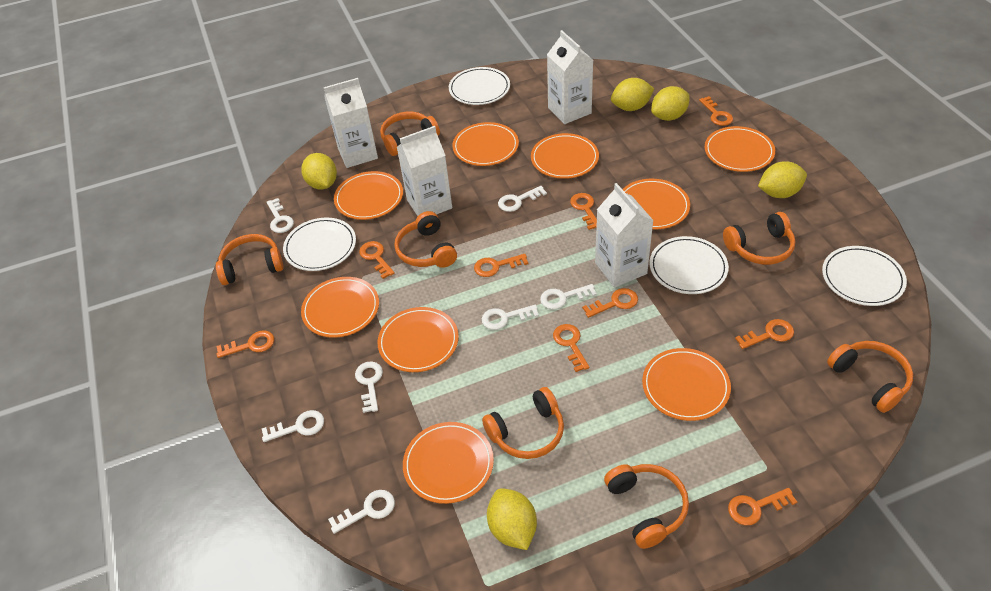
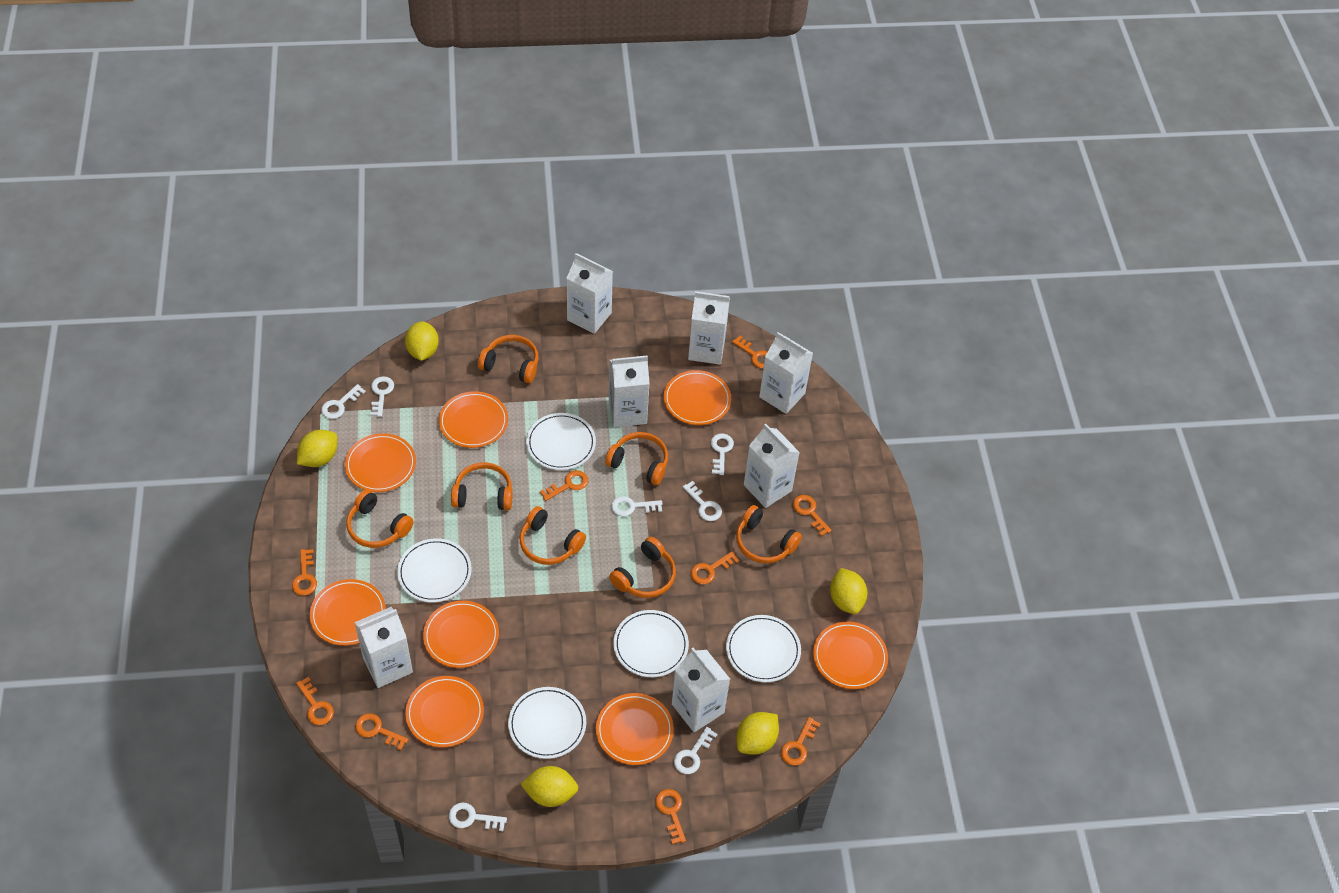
orange plate: [301,277,379,338] [334,171,403,220] [377,307,459,372] [403,422,494,504] [452,122,519,166] [531,133,599,179] [622,179,690,229] [642,348,731,421] [705,126,775,172] = 9 -> [310,579,386,646] [345,433,416,492] [405,676,484,747] [423,601,499,668] [439,391,508,448] [596,693,674,765] [664,370,731,425] [813,622,888,689] = 8
white carton: [324,78,378,168] [397,126,452,216] [547,30,593,124] [595,183,654,288] = 4 -> [354,607,413,688] [566,253,613,334] [609,355,650,427] [672,648,730,732] [688,291,730,365] [744,424,800,508] [759,332,813,414] = 7
white plate: [283,218,356,271] [449,67,510,105] [650,236,729,294] [822,246,907,306] = 4 -> [397,538,472,603] [508,687,586,759] [526,413,596,470] [613,610,689,677] [726,615,801,682] = 5

